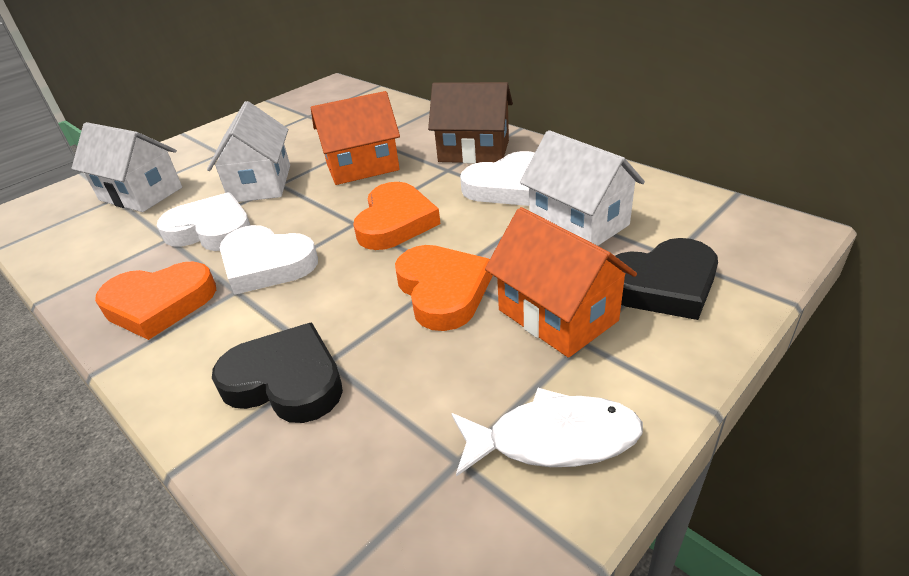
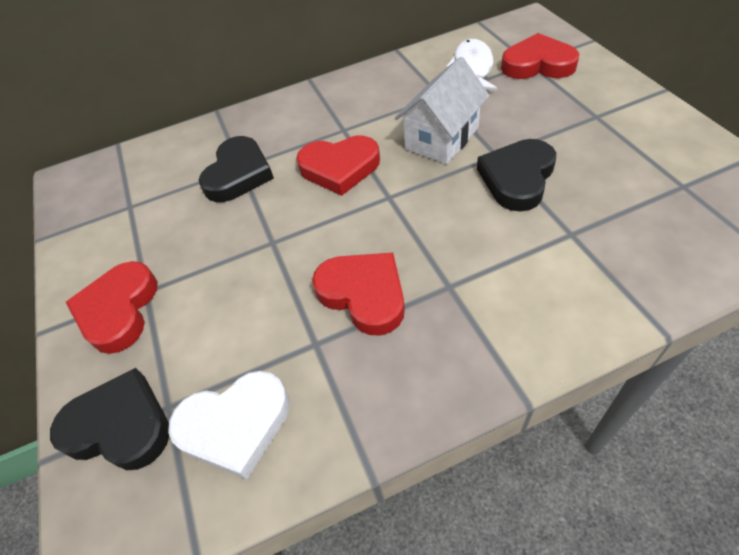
black heart: [212,322,343,423] [615,238,718,320] = 2 -> [50,368,169,470] [199,136,274,202] [477,139,556,212] = 3
brown house: [428,82,513,164] = 1 -> none = 0
orange heart: [95,262,216,340] [353,182,440,250] [395,245,493,331] = 3 -> none = 0
orange house: [311,91,400,185] [485,207,637,358] = 2 -> none = 0
red heart: none = 0 -> [66,261,158,354] [296,136,380,196] [312,253,405,336] [501,33,579,79] = 4
white heart: [157,192,251,251] [220,225,318,295] [460,151,535,206] = 3 -> [168,371,290,479] = 1
white house: [71,122,182,212] [207,101,290,202] [520,130,645,246] = 3 -> [395,57,490,164] = 1

